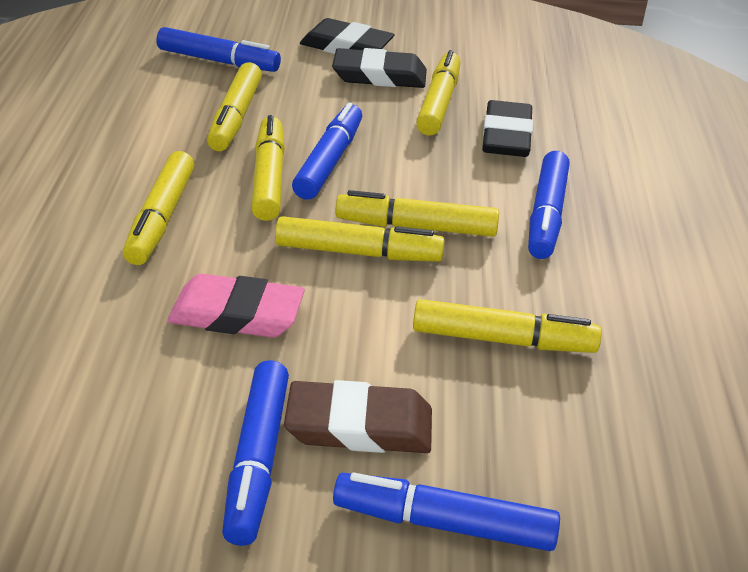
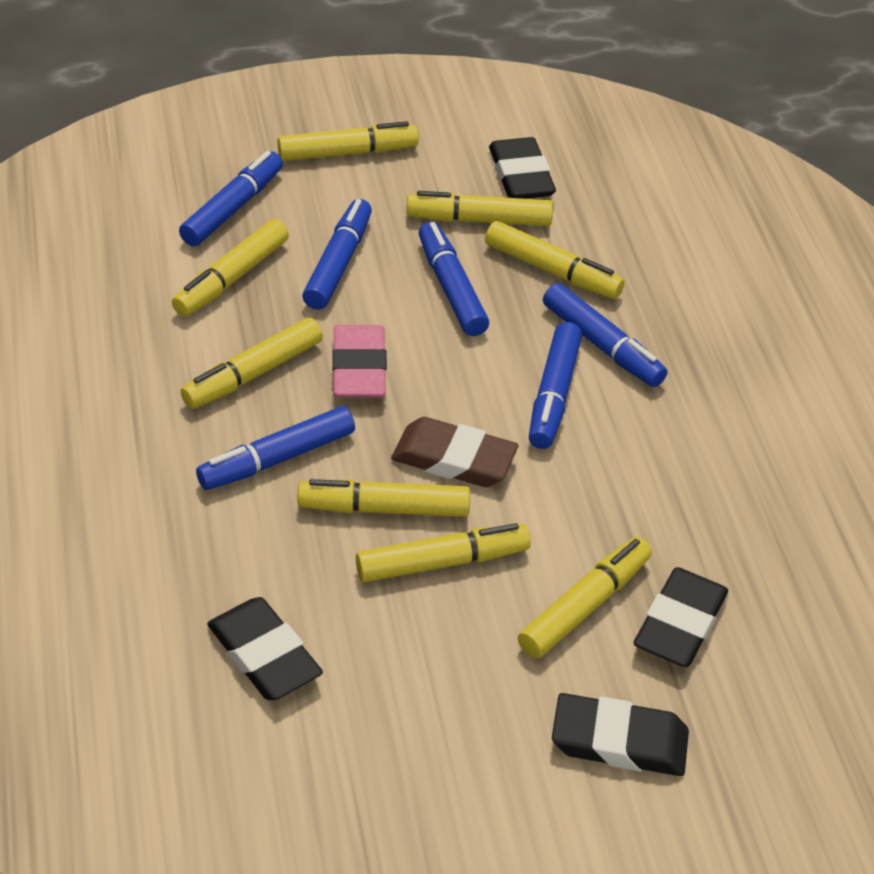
black eraser: [300,18,395,54] [332,48,427,88] [482,100,533,157] = 3 -> [207,597,323,700] [489,137,556,199] [552,693,689,776] [634,567,728,667] = 4
blue marker: [157,27,281,72] [222,360,289,546] [292,102,362,200] [333,473,560,551] [528,151,570,259] = 5 -> [179,151,283,246] [196,406,355,490] [302,199,372,310] [419,222,489,336] [529,322,582,449] [543,283,667,387] = 6
yellow marker: [123,151,195,265] [207,62,262,151] [251,115,285,221] [275,216,445,262] [335,190,499,237] [413,299,602,353] [416,50,461,135] = 7 -> [172,219,289,317] [181,318,323,409] [277,121,419,161] [297,479,470,517] [356,523,531,582] [406,191,553,226] [485,221,625,299] [518,537,652,659] = 8

